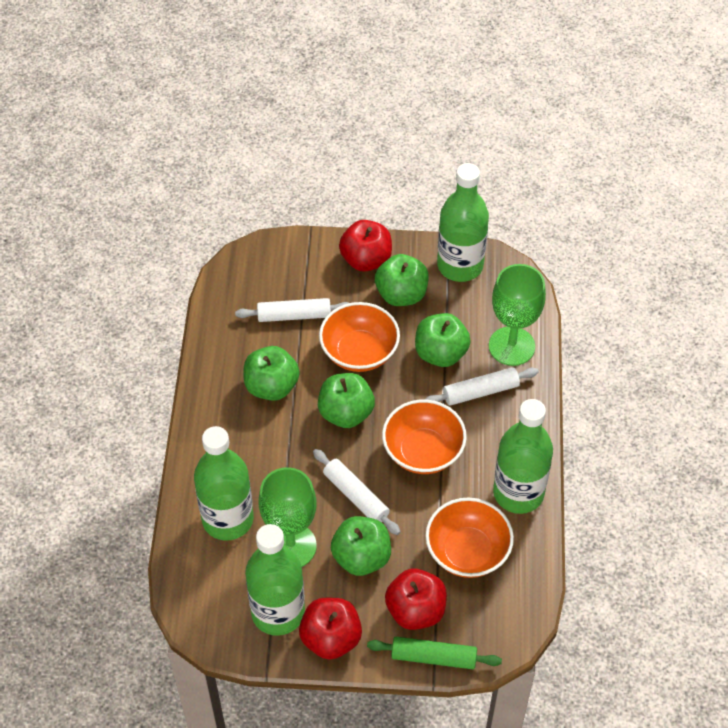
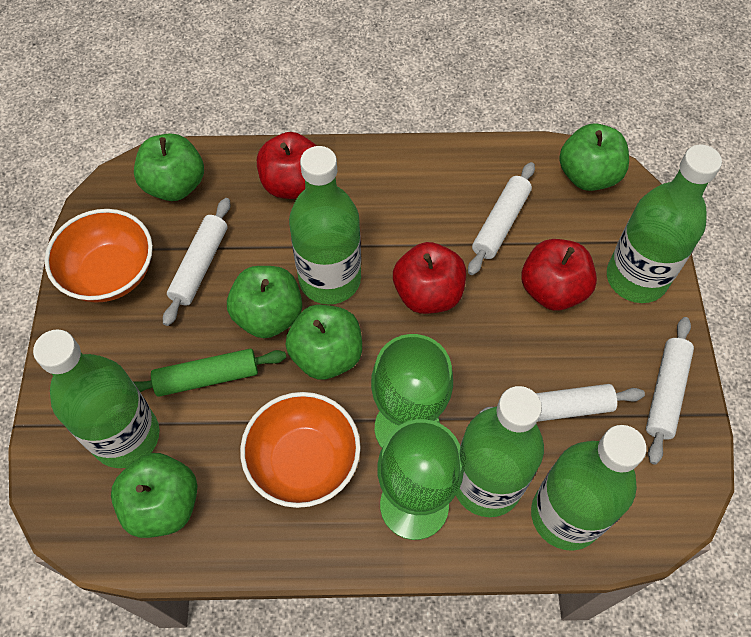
green bottle: [194,426,254,541] [245,524,305,636] [437,163,489,282] [493,399,553,514] = 4 -> [33,329,159,468] [289,146,361,305] [456,386,544,517] [531,425,646,551] [607,144,722,303] = 5
orange bowl: [319,302,400,372] [382,400,467,474] [425,498,514,578] = 3 -> [45,209,153,303] [240,392,361,508] = 2
white rolling pin: [235,298,348,322] [313,449,401,535] [424,367,539,406] = 3 -> [163,198,230,326] [468,162,535,275] [479,384,645,422] [646,317,694,465] = 4

